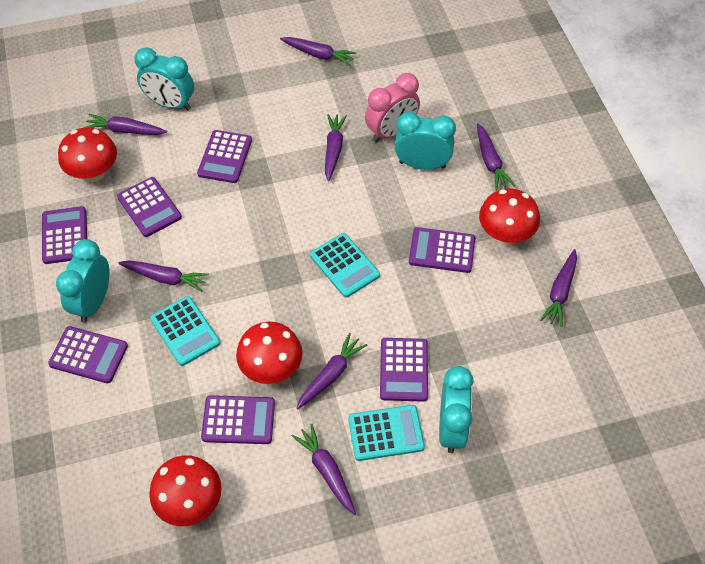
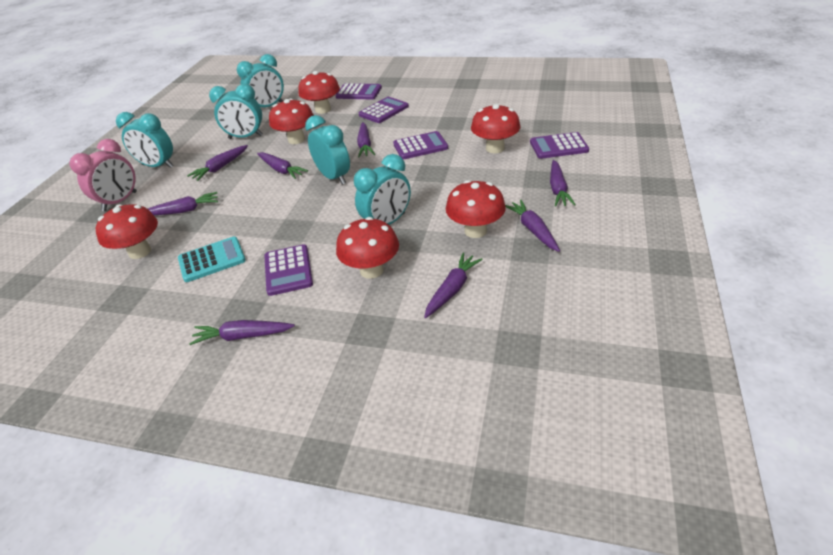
purple calculator: [42,206,87,264] [48,326,128,383] [117,177,182,237] [197,130,252,183] [201,395,275,444] [380,338,428,402] [409,227,475,273] = 7 -> [264,244,313,296] [335,83,382,99] [359,97,409,123] [393,131,448,159] [530,132,589,159] = 5
red mushroom: [58,128,117,182] [149,455,222,526] [236,322,302,384] [479,188,540,244] = 4 -> [96,204,158,259] [269,99,314,144] [298,71,340,114] [336,217,399,279] [446,180,506,238] [471,104,520,153] = 6
turquoise calculator: [150,296,220,366] [310,233,380,298] [348,405,425,461] = 3 -> [178,237,246,282] = 1
turquoise clock: [56,239,110,323] [134,47,194,110] [395,112,456,170] [439,366,473,453] = 4 -> [116,112,174,168] [209,84,263,139] [237,54,284,108] [305,115,350,185] [354,154,411,225] = 5

